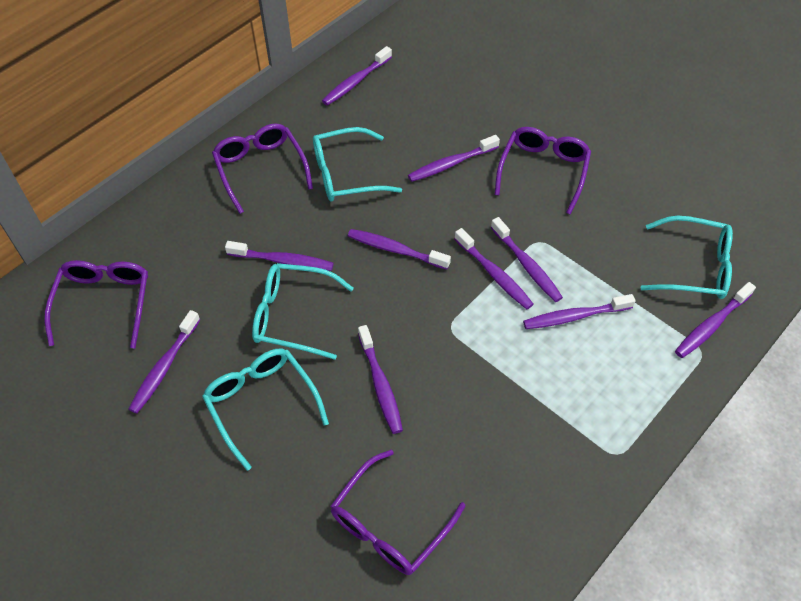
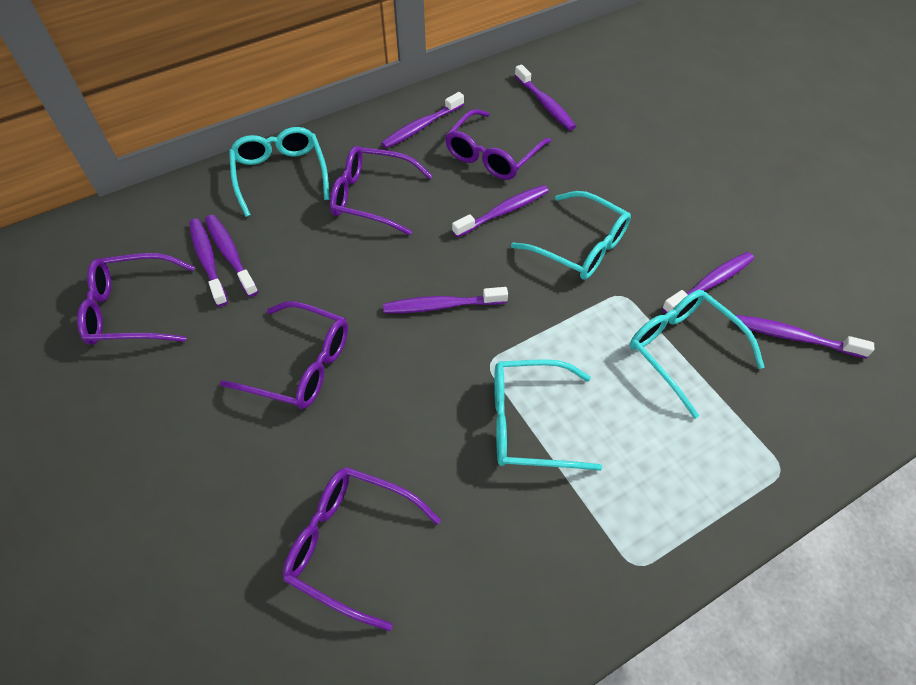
purple glasses: [44,260,148,348] [212,124,313,214] [330,449,465,575] [494,127,591,215] = 4 -> [77,253,195,345] [220,301,348,409] [283,467,441,631] [330,146,432,235] [445,109,551,180] = 5
purple toothbrush: [129,310,200,413] [225,241,333,271] [322,46,392,106] [348,229,451,270] [358,325,403,434] [408,135,500,182] [455,228,534,309] [491,217,563,302] [523,294,636,329] [675,282,756,358] = 10 -> [189,219,228,307] [205,215,258,297] [381,92,464,149] [383,287,508,313] [452,185,549,237] [515,65,576,130] [662,252,754,313] [734,315,874,358] = 8

